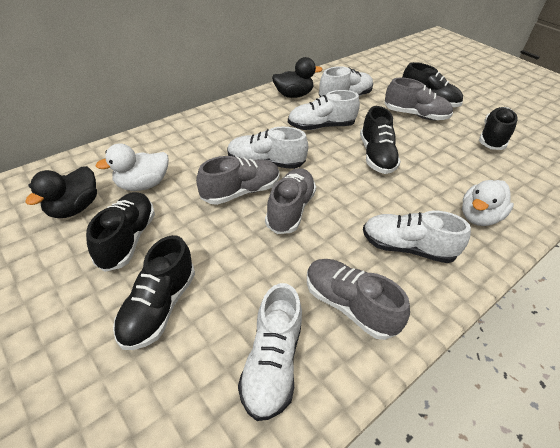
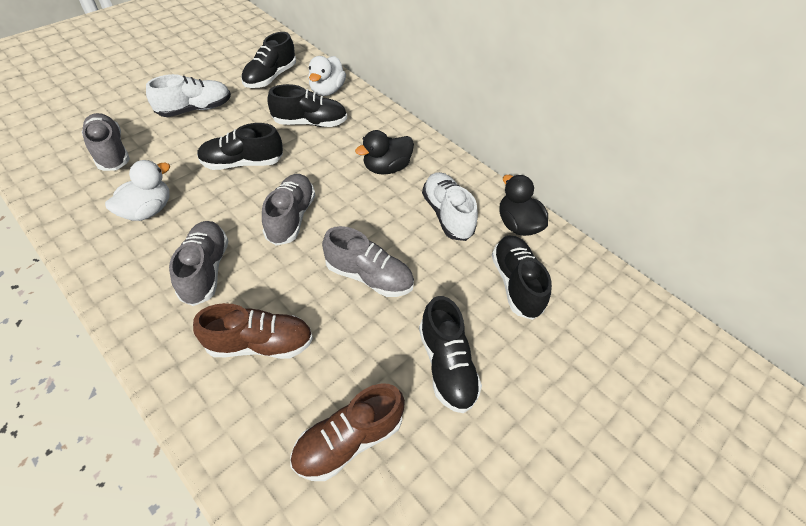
brown shoe: none = 0 -> [193,303,313,359] [290,384,405,481] = 2
white shoe: [227,127,308,169] [238,283,302,421] [288,90,360,130] [319,66,373,97] [363,211,471,263] = 5 -> [146,74,231,117] [422,172,478,241] = 2

